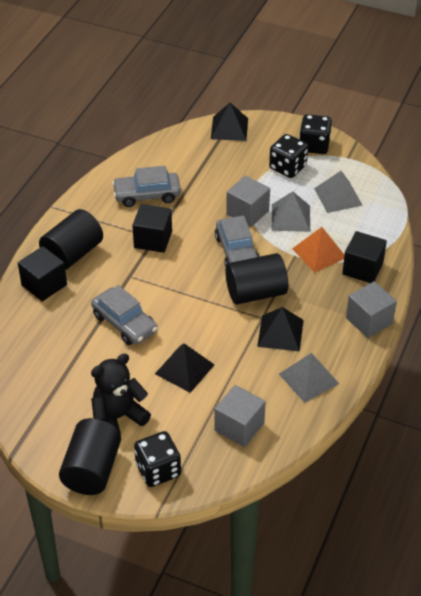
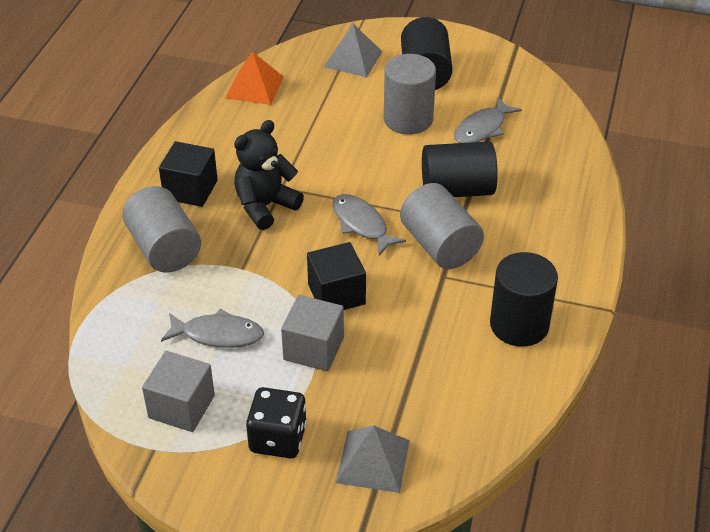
black cube: [18,246,67,302] [132,204,172,253] [342,231,387,283] = 3 -> [159,141,218,207] [307,242,366,310] = 2
black dice: [134,431,181,487] [269,134,308,178] [299,114,332,154] = 3 -> [246,387,307,458] = 1
black pyramid: [155,343,214,393] [211,103,248,141] [257,307,304,352] = 3 -> none = 0
grey car: [91,285,158,345] [112,166,181,207] [215,216,260,267] = 3 -> none = 0
grey cube: [214,385,266,447] [226,175,270,227] [346,281,397,338] = 3 -> [142,351,215,432] [281,295,344,371] = 2
grey cylinder: none = 0 -> [122,186,201,272] [384,54,436,134] [400,183,484,269] = 3
grey fish: none = 0 -> [161,309,264,348] [333,194,406,256] [454,97,522,143] = 3
grey pyramid: [272,191,310,232] [279,353,339,403] [314,171,363,213] = 3 -> [324,24,383,77] [336,425,410,493] = 2

